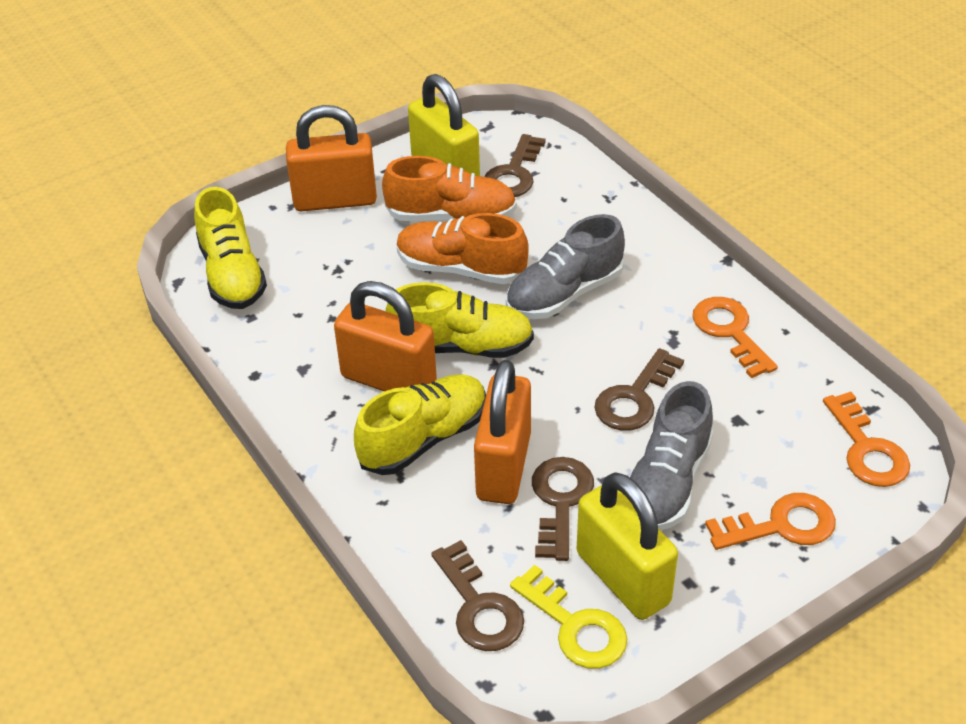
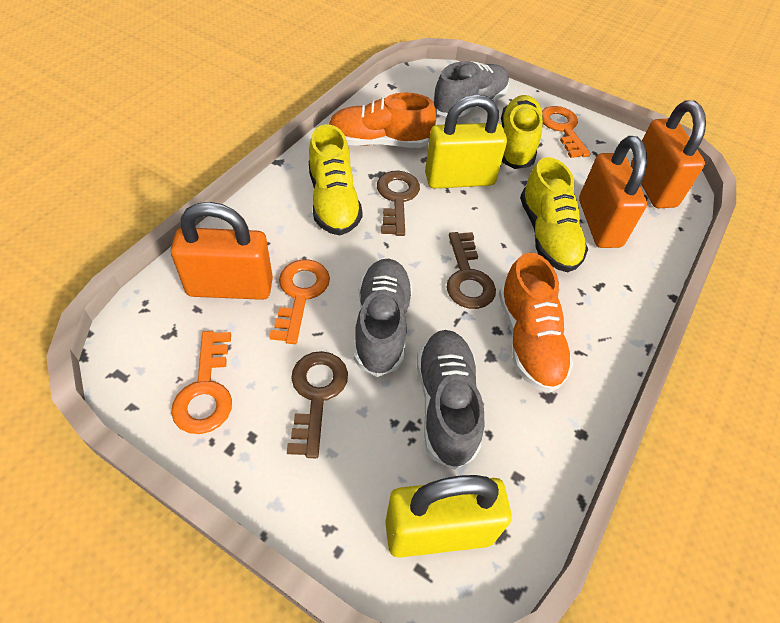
brown key: [431,540,524,651] [485,134,546,197] [532,457,594,561] [594,348,684,431] = 4 -> [287,351,348,458] [377,171,420,236] [447,232,496,309] = 3
grey shoe: [506,214,625,319] [630,381,714,530] = 2 -> [354,258,413,377] [417,330,484,470] [433,61,509,118] = 3
yellow key: [510,565,627,669] = 1 -> none = 0

